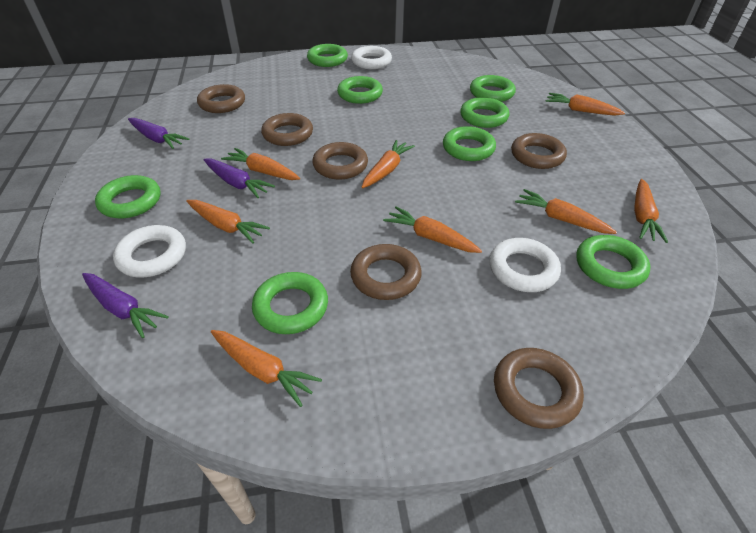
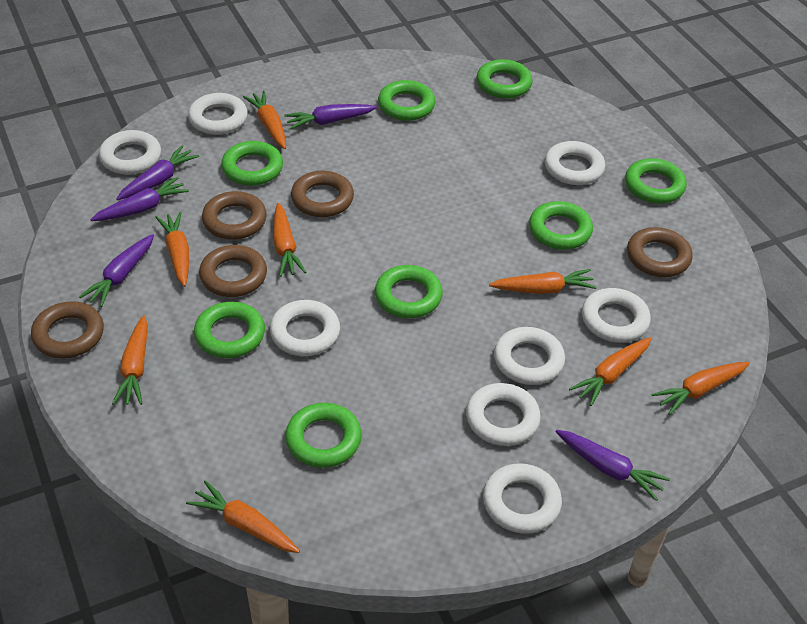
brown ring: [197,84,245,113] [261,113,313,146] [312,142,368,180] [350,244,422,300] [494,348,584,429] [511,133,567,169] = 6 -> [31,301,104,359] [199,245,267,297] [202,191,267,240] [291,171,354,217] [627,227,693,277] = 5
purple carrot: [82,273,169,338] [128,118,189,149] [204,159,275,198] = 3 -> [79,234,154,307] [90,177,189,221] [116,145,199,200] [284,104,377,130] [556,430,670,501] = 5
white ring: [113,225,186,277] [351,46,392,69] [489,238,561,292] = 3 -> [99,130,161,175] [188,93,247,135] [270,300,340,356] [466,383,541,446] [483,463,562,534] [494,327,565,385] [545,141,605,185] [582,288,651,343] = 8

